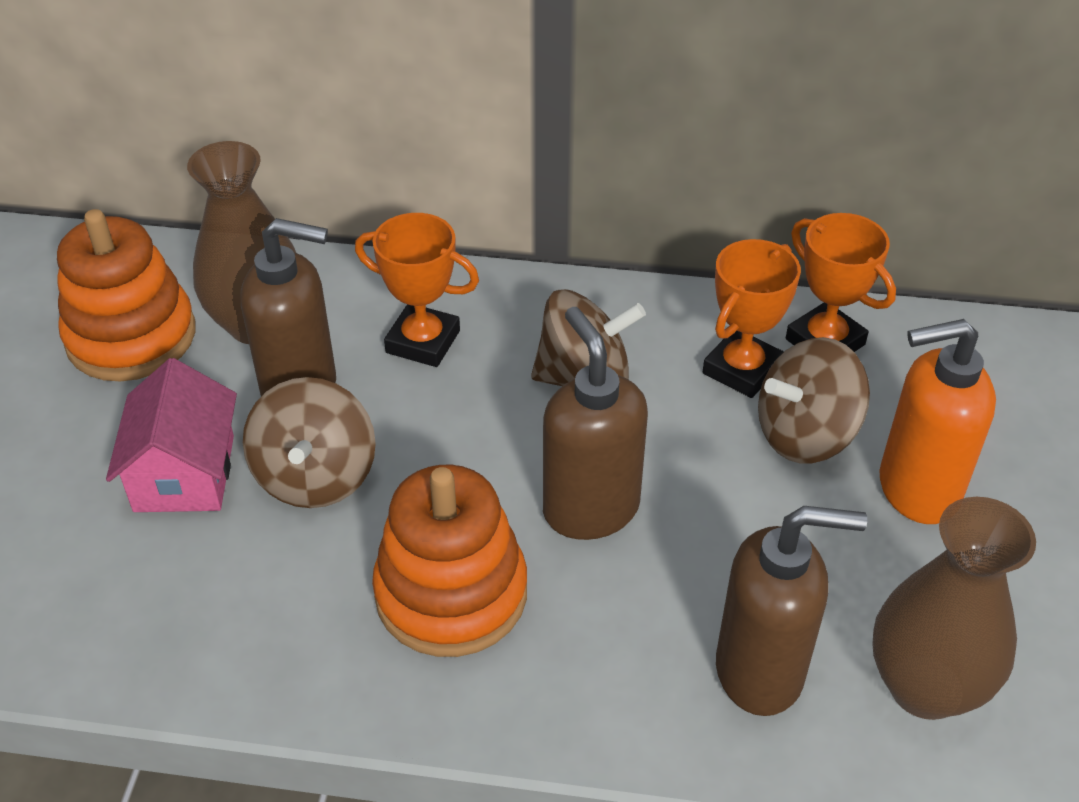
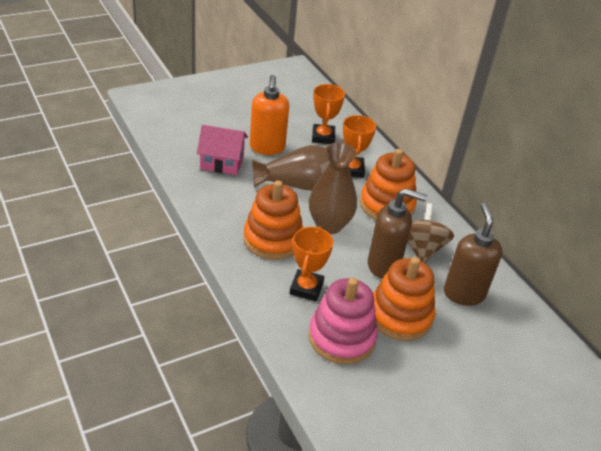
brown soap dispenser: [241,218,336,396] [543,307,648,540] [716,506,867,716] = 3 -> [368,188,427,279] [444,203,503,306] = 2
brown spinning top: [243,377,376,508] [531,289,646,386] [758,337,870,463] = 3 -> [407,203,454,263] = 1
orange stacking toy: [57,209,195,382] [372,465,527,657] = 2 -> [243,180,303,260] [360,149,417,220] [373,257,435,341] = 3
pink stacking toy: none = 0 -> [308,278,378,364] = 1

